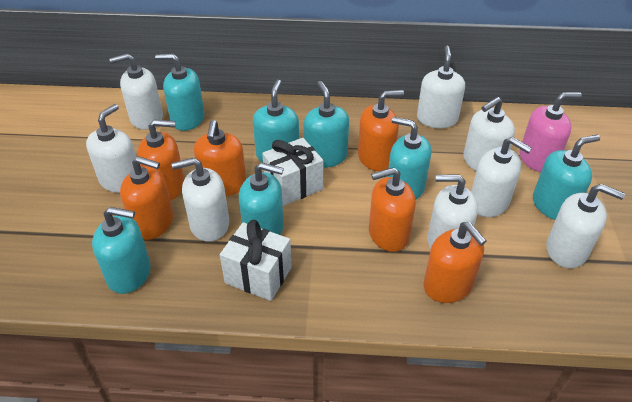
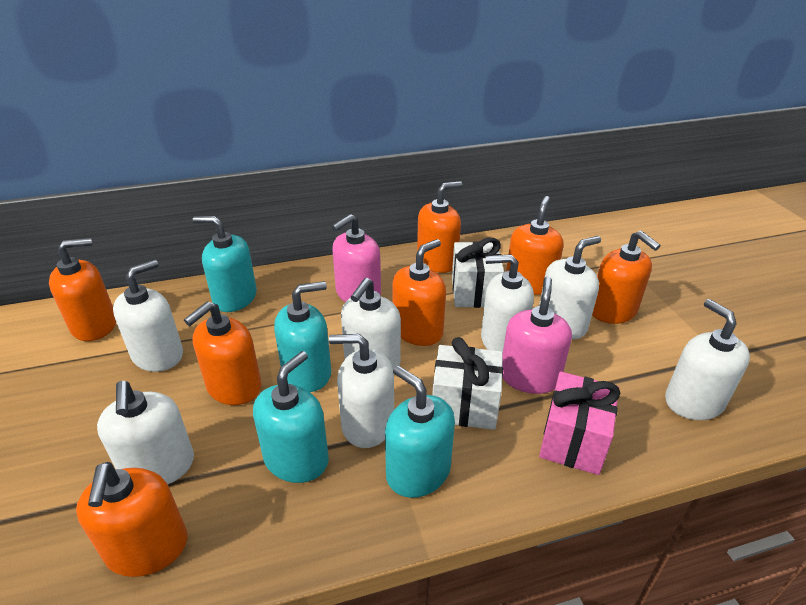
orange soap dispenser: [120,156,173,240] [138,120,185,201] [194,120,246,196] [358,90,404,171] [369,167,416,252] [424,222,486,303] = 6 -> [49,238,116,341] [76,462,188,577] [184,301,261,405] [392,239,446,346] [417,181,462,273] [506,196,563,295] [592,231,660,324] = 7
pink gift: none = 0 -> [539,371,621,475] = 1
pink soap dispenser: [520,92,582,172] = 1 -> [332,214,381,302] [502,276,572,394] = 2
turquoise soap dispenser: [92,207,151,294] [155,53,205,131] [239,162,284,235] [253,80,299,163] [304,81,349,168] [387,117,431,200] [533,134,600,220] = 7 -> [193,216,257,312] [253,351,329,483] [274,281,331,392] [385,365,455,498] = 4
white soap dispenser: [86,104,136,193] [109,53,163,130] [172,158,229,242] [417,46,465,128] [427,175,478,249] [463,97,515,171] [471,137,532,217] [546,184,625,268] = 8 -> [97,381,194,484] [113,260,183,372] [329,334,394,448] [341,278,401,369] [481,254,534,352] [539,236,601,339] [665,299,750,420] = 7

